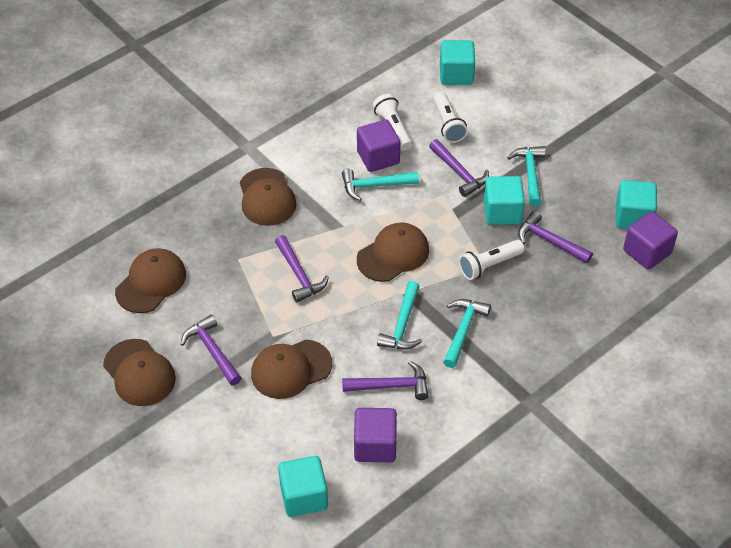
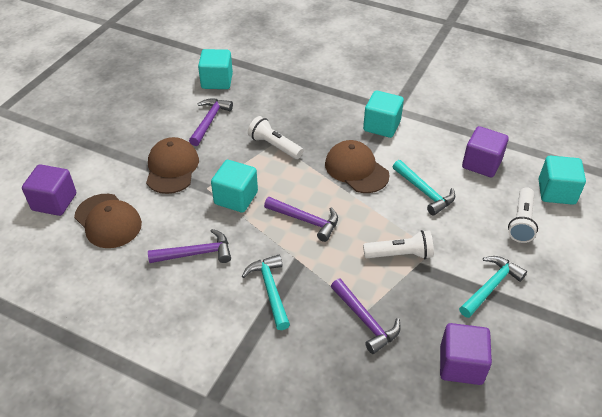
brown cap: [103,339,176,406] [115,248,186,313] [240,168,296,226] [251,340,332,399] [357,223,429,282] = 5 -> [74,194,142,248] [146,137,199,194] [325,140,390,193] = 3
purple hammer: [181,314,241,386] [275,235,329,303] [342,360,429,400] [429,139,489,197] [518,211,593,263] = 5 -> [148,229,231,263] [189,99,233,146] [264,197,338,242] [331,279,401,354] = 4
turquoise hammer: [342,169,419,201] [377,281,422,350] [443,299,491,368] [507,146,546,207] = 4 -> [242,255,290,330] [393,160,455,216] [459,256,527,318] = 3

